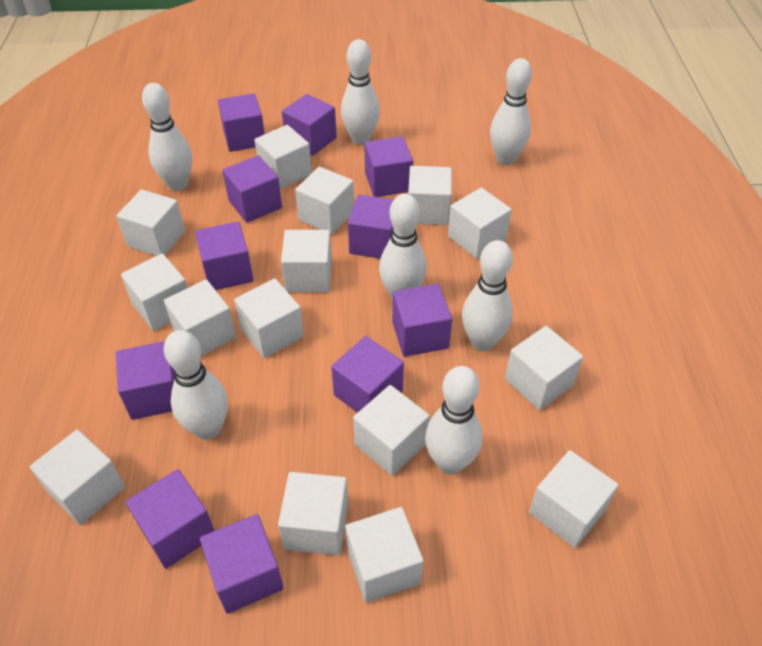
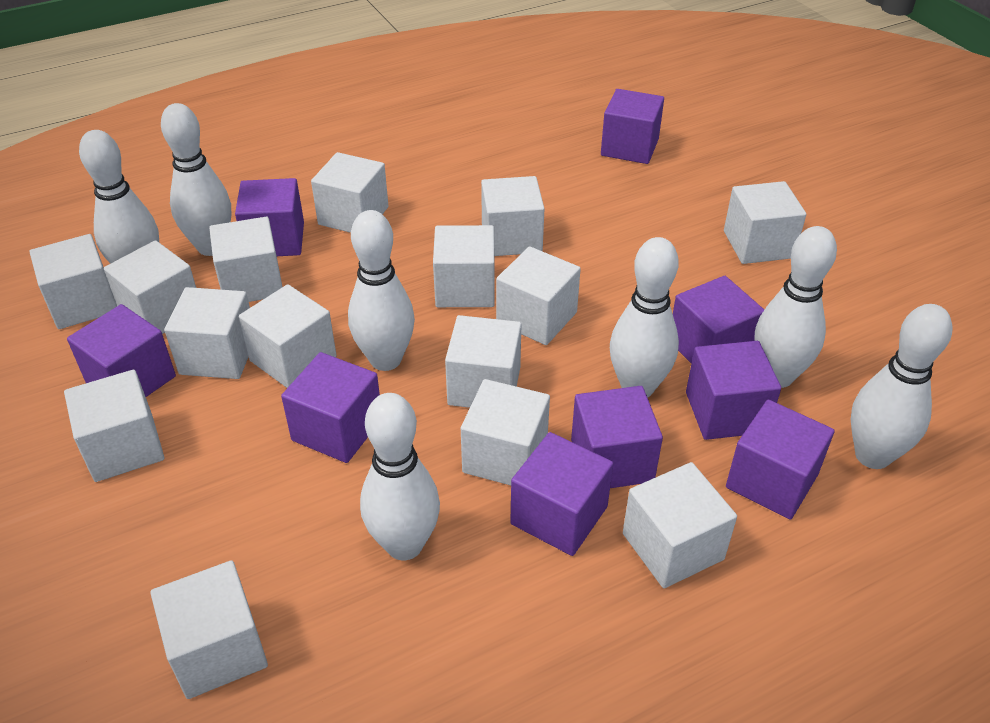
purple cube: [116,341,174,420] [126,469,215,569] [195,222,253,290] [200,514,284,614] [218,94,265,152] [222,155,282,223] [282,94,337,156] [331,336,404,413] [348,195,394,259] [364,136,413,197] [392,283,452,357] = 11 -> [67,304,176,397] [235,178,304,256] [281,352,380,463] [510,432,613,556] [571,386,663,488] [601,89,664,164] [673,276,764,364] [686,341,781,440] [726,399,835,520] = 9

